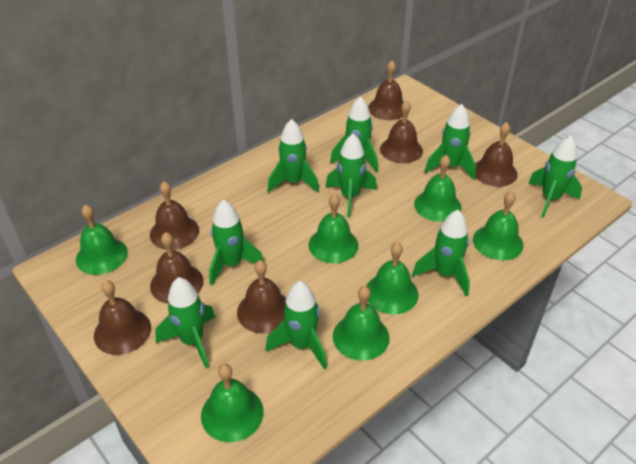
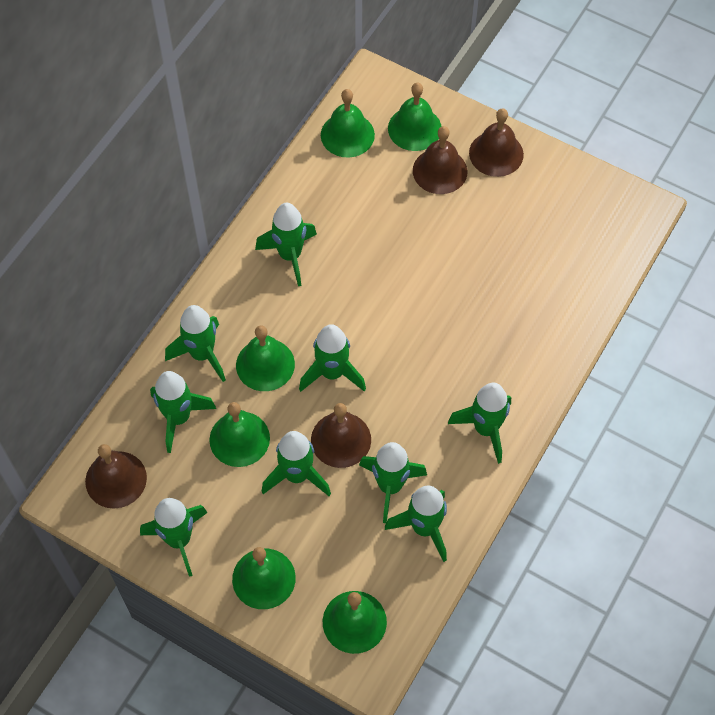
brown bell: [94,280,151,355] [150,181,199,250] [150,232,203,304] [237,260,286,334] [368,61,404,120] [380,100,423,163] [475,122,518,187] = 7 -> [85,444,147,509] [311,403,371,468] [413,126,467,194] [469,108,524,177] = 4
green bell: [76,205,128,275] [201,364,264,442] [309,194,358,263] [333,286,389,361] [367,242,418,314] [414,155,461,222] [473,191,524,261] = 7 -> [209,402,270,467] [232,547,296,609] [236,325,295,391] [321,89,375,158] [323,591,387,654] [388,83,442,151] = 6

